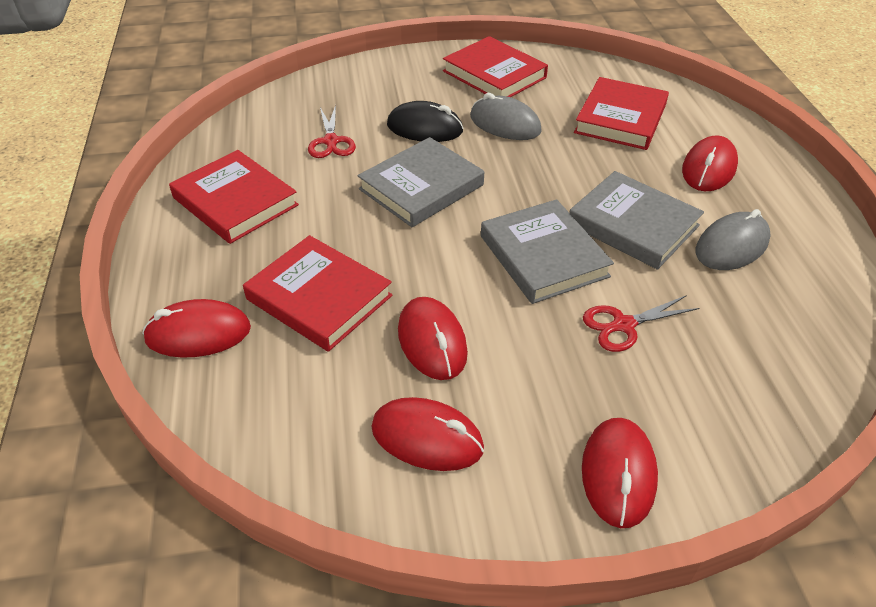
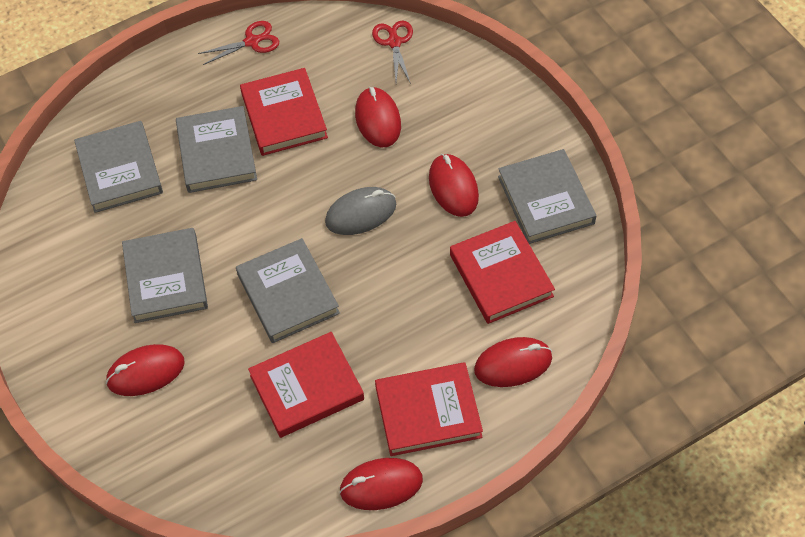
black mouse: [387,101,464,142] = 1 -> none = 0
grey book: [358,137,484,227] [481,199,614,304] [569,171,704,270] = 3 -> [74,121,163,213] [122,228,208,323] [176,106,257,193] [236,238,340,343] [498,149,596,244] = 5
grey mouse: [470,93,542,140] [696,209,771,270] = 2 -> [325,187,396,235] = 1

